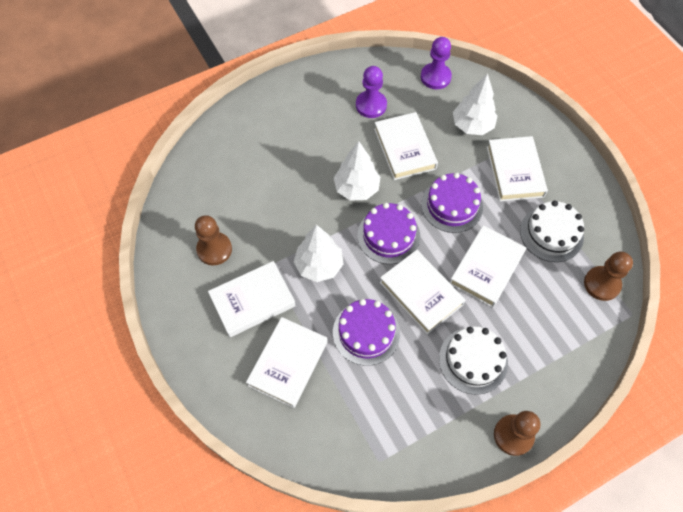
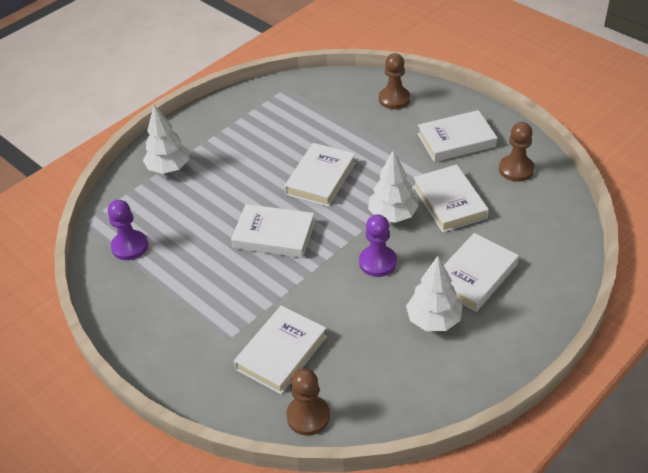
purple cake: [333,299,400,366] [357,203,420,264] [421,173,483,233] = 3 -> none = 0
white cake: [439,326,508,395] [520,200,584,262] = 2 -> none = 0

